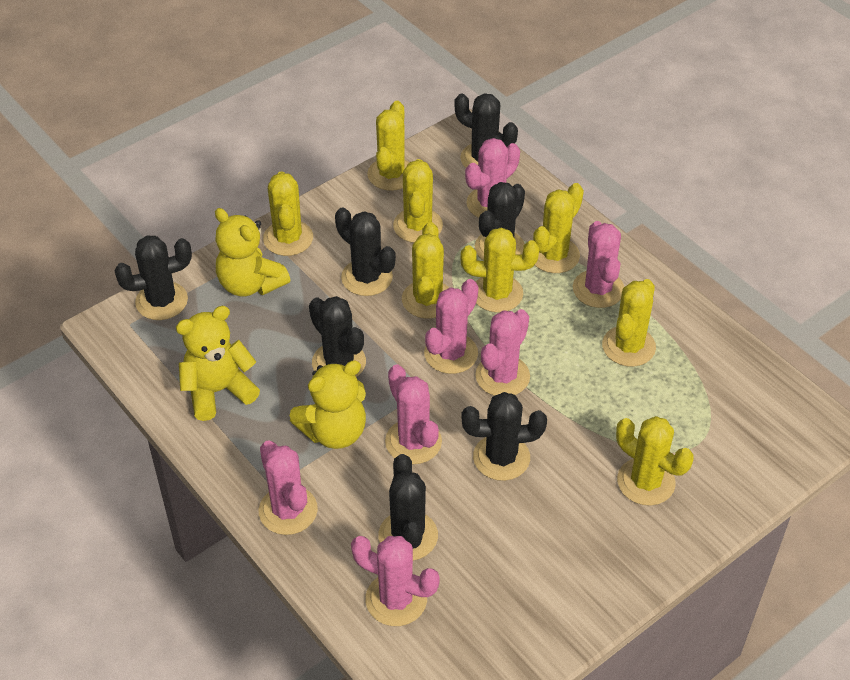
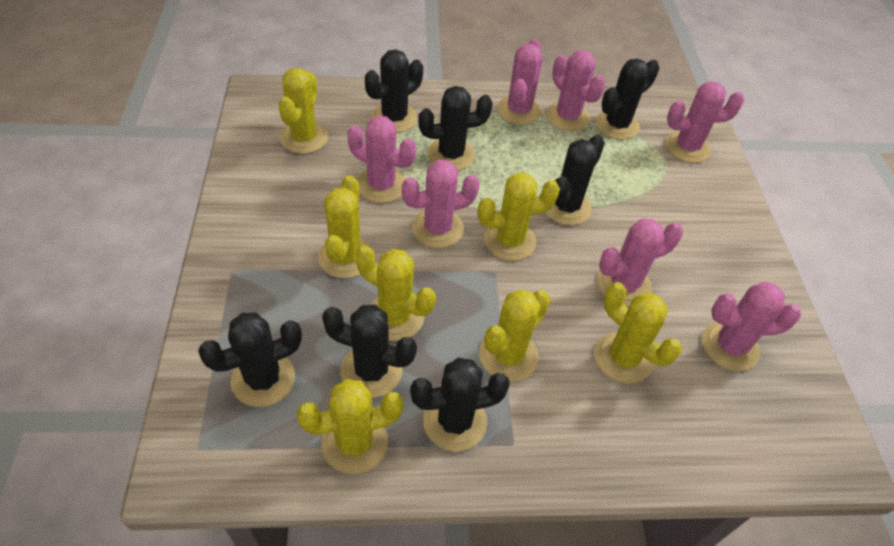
yellow cactus: [263,172,313,256] [367,101,409,191] [393,159,443,243] [402,222,449,319] [461,227,539,312] [533,183,584,273] [602,279,656,367] [616,416,694,506] = 8 -> [279,68,328,154] [296,379,403,474] [318,175,372,278] [356,245,436,341] [478,172,560,261] [479,289,550,382] [594,282,682,383] = 7
yellow teddy bear: [176,306,260,421] [215,208,290,297] [290,360,366,449] = 3 -> none = 0

